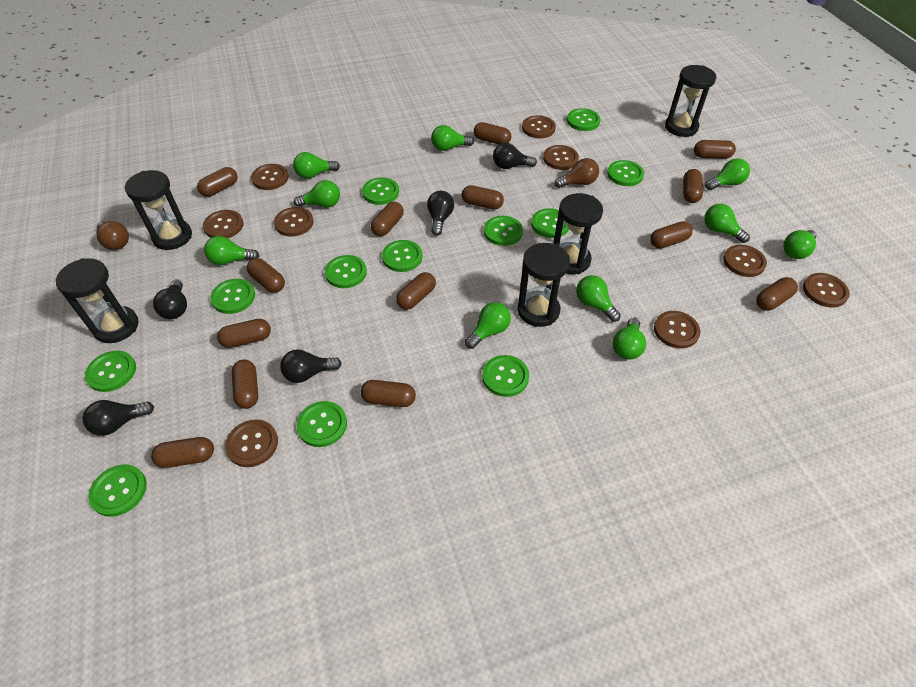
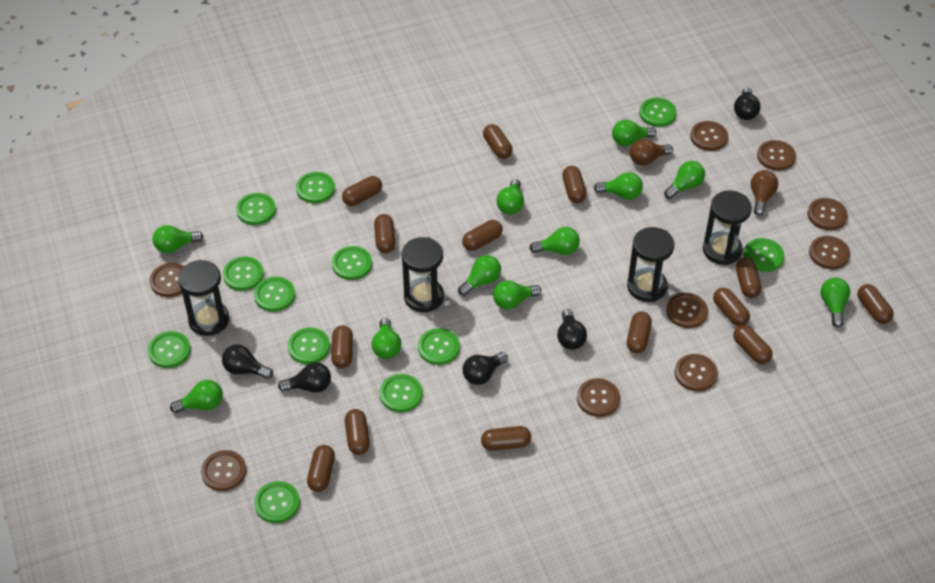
black hourglass: [56,258,139,343] [125,170,192,250] [517,243,570,327] [553,193,603,274] [665,65,716,137] = 5 -> [178,260,229,336] [402,237,444,312] [627,227,674,302] [703,191,752,265] = 4
green light bulb: [204,236,259,265] [293,152,340,179] [294,180,340,207] [431,125,474,151] [465,302,511,349] [576,275,621,322] [612,317,646,360] [704,204,750,243] [705,158,750,190] [783,230,817,259] = 10 -> [153,225,203,253] [170,380,223,413] [372,318,401,359] [458,255,501,296] [493,280,541,309] [496,179,524,214] [529,227,580,255] [594,172,643,200] [612,120,656,146] [664,161,705,199] [821,278,850,328] = 11

